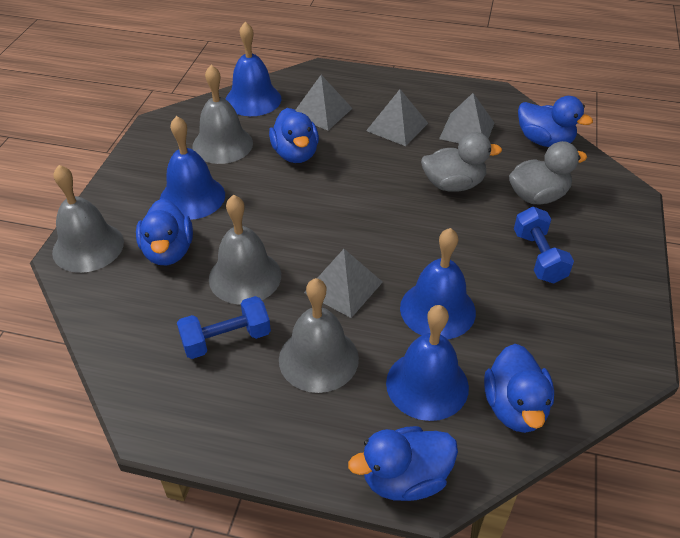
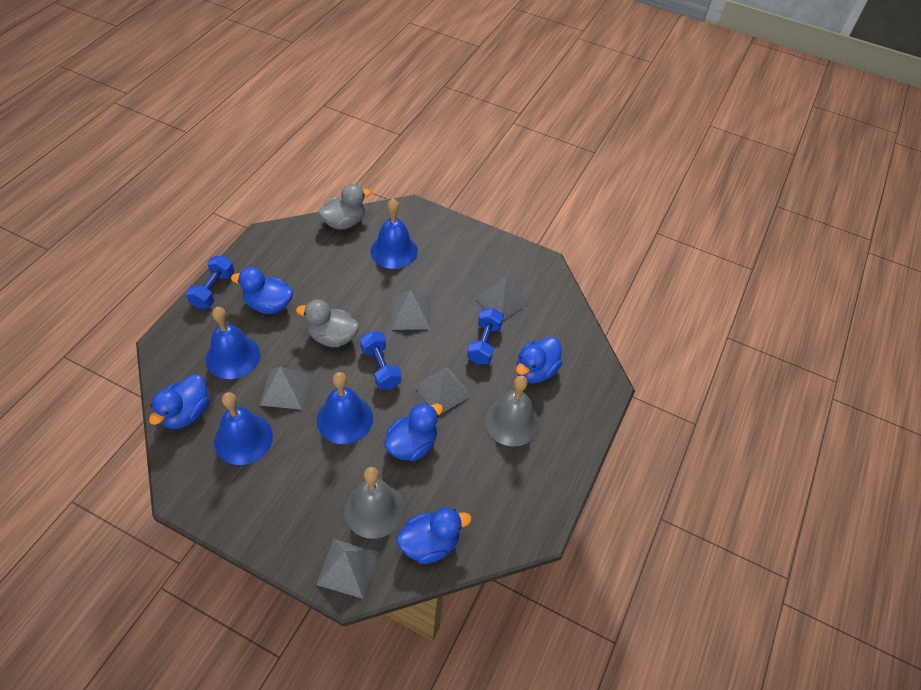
blue dumbbell: [177,296,271,359] [514,207,574,284] = 2 -> [186,255,234,309] [360,331,401,390] [467,308,504,365] = 3
grey bell: [52,165,124,273] [192,65,253,164] [209,195,281,305] [279,278,359,393] = 4 -> [344,467,405,539] [485,376,539,447] = 2
grey pyramid: [296,75,353,130] [304,249,383,318] [366,89,428,146] [439,93,494,143] = 4 -> [260,367,311,410] [316,539,379,599] [391,290,431,330] [414,367,471,413] [475,277,529,320] = 5

